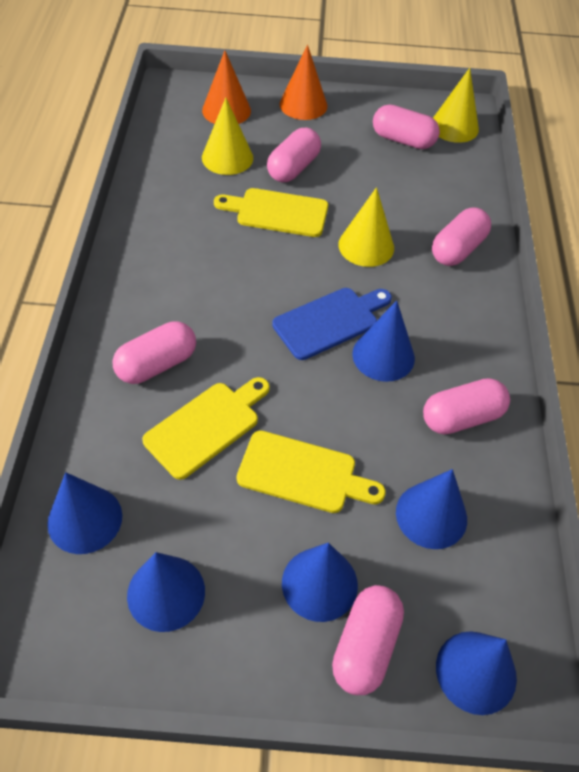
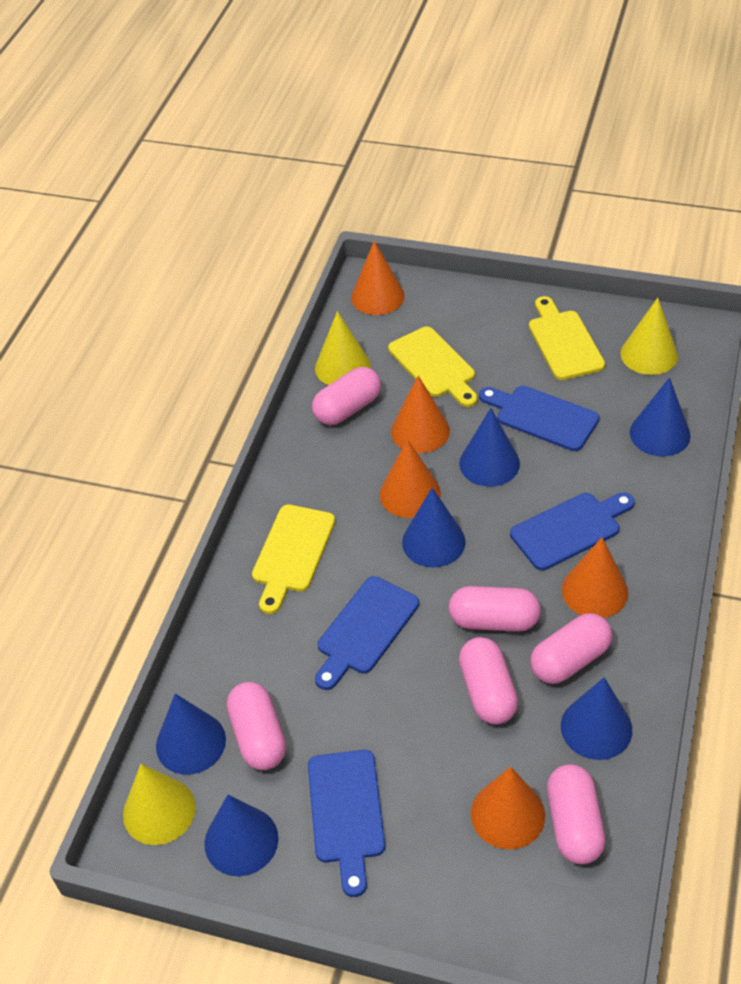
blue cutting board: [272,288,392,360] = 1 -> [308,750,385,897] [315,576,419,690] [479,386,600,451] [510,492,635,571] = 4
orange cone: [202,50,251,124] [280,45,327,120] = 2 -> [351,241,405,315] [380,439,441,518] [391,375,450,453] [471,767,545,849] [562,537,628,618] = 5

